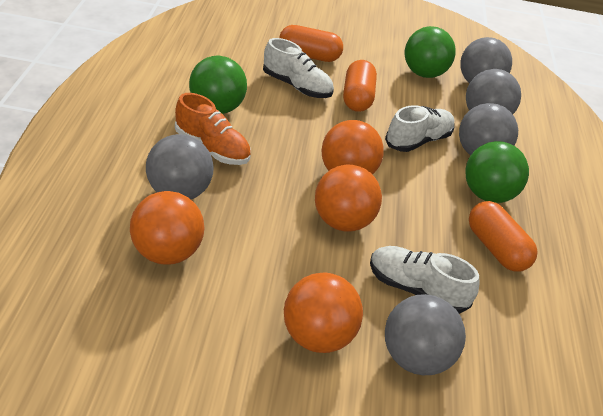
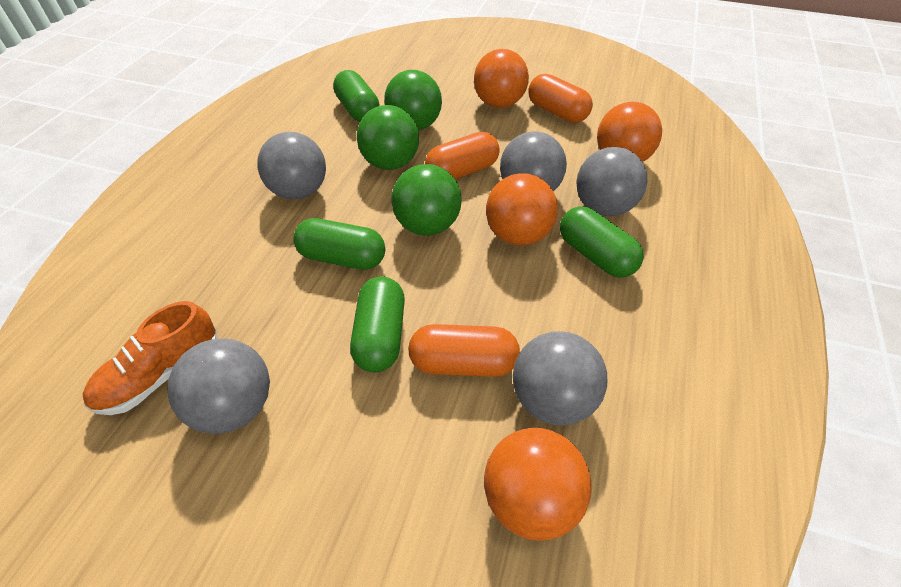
green capsule: none = 0 -> [293,218,385,270] [333,70,380,122] [350,276,405,372] [560,206,644,278] = 4
white shoe: [263,38,334,98] [370,246,479,314] [385,105,455,152] = 3 -> none = 0

